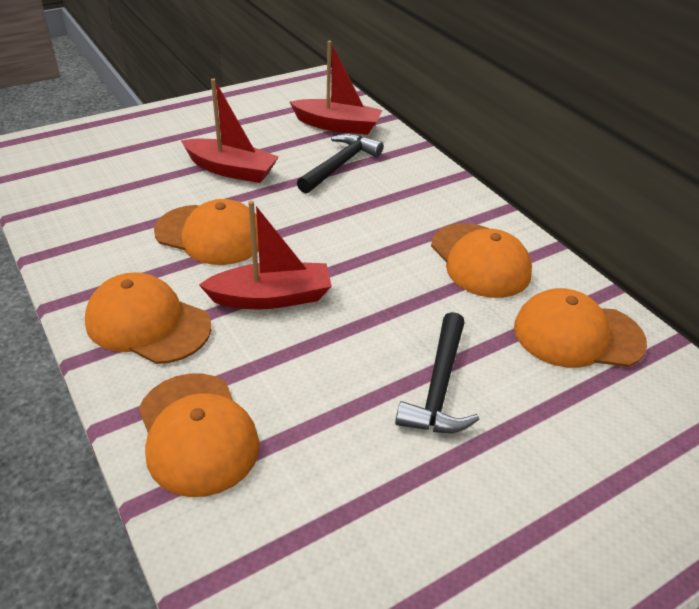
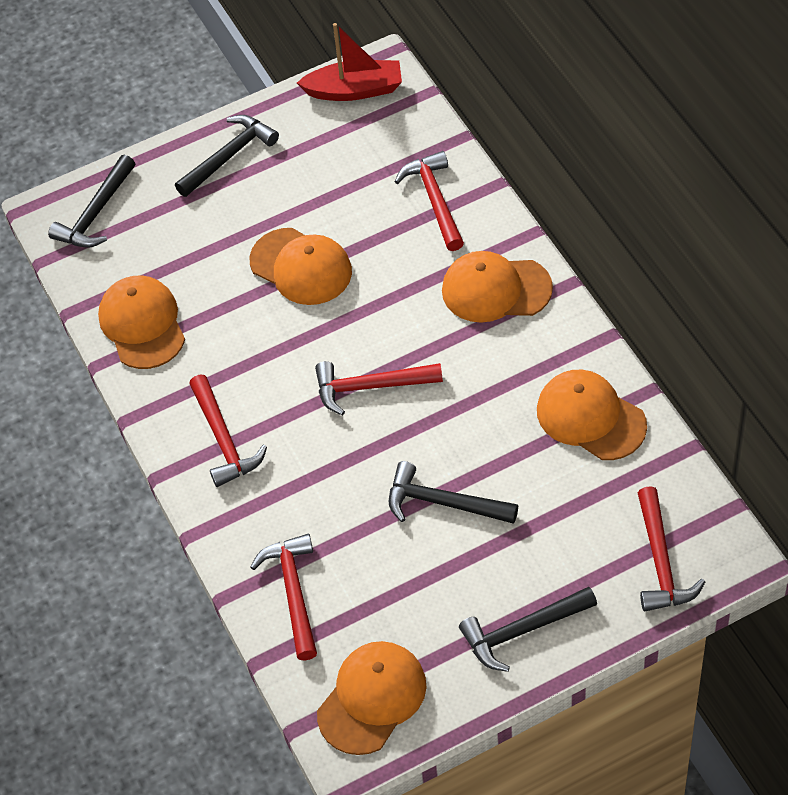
black hammer: [297,133,383,193] [395,312,479,433] = 2 -> [48,155,136,248] [175,115,279,197] [389,461,518,524] [459,587,597,672] = 4
red boat: [181,79,279,183] [199,200,332,309] [290,41,382,135] = 3 -> [297,23,402,101] = 1
red hammer: none = 0 -> [189,375,267,487] [251,534,317,661] [315,361,443,416] [395,151,464,251] [638,486,705,612] = 5

